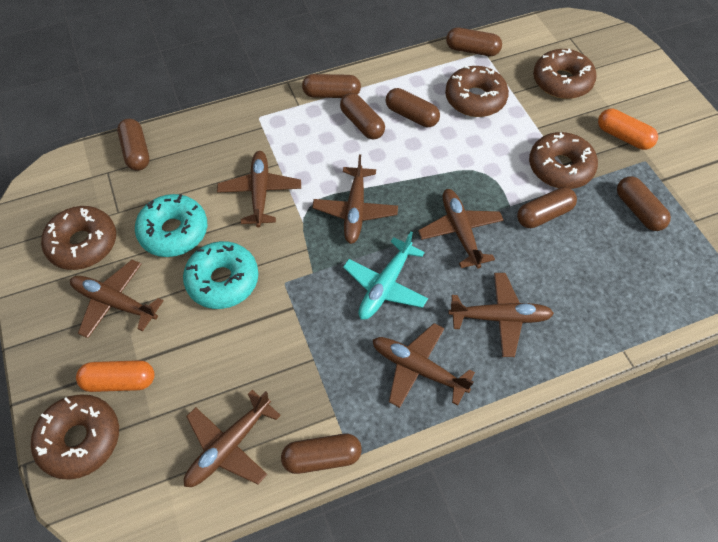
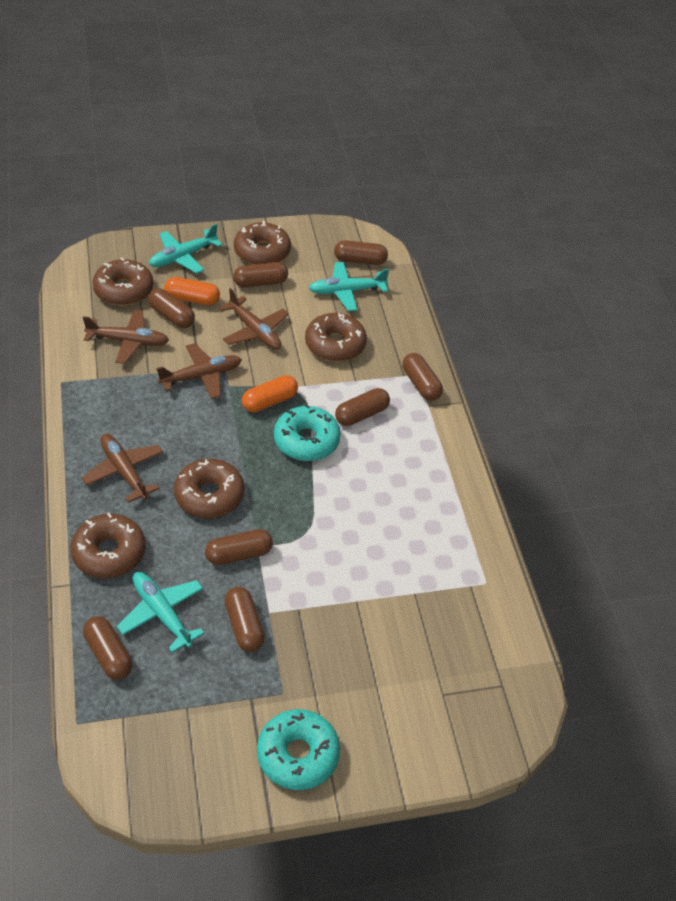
brown plane: [70,260,164,338] [184,390,281,487] [217,151,301,227] [312,154,398,244] [373,323,475,408] [418,189,504,269] [448,273,554,357] = 7 -> [82,434,163,503] [83,309,169,364] [156,343,242,399] [220,288,289,350] = 4
turquoise plane: [343,231,428,320] = 1 -> [117,572,204,653] [149,224,222,273] [309,262,389,311] = 3

